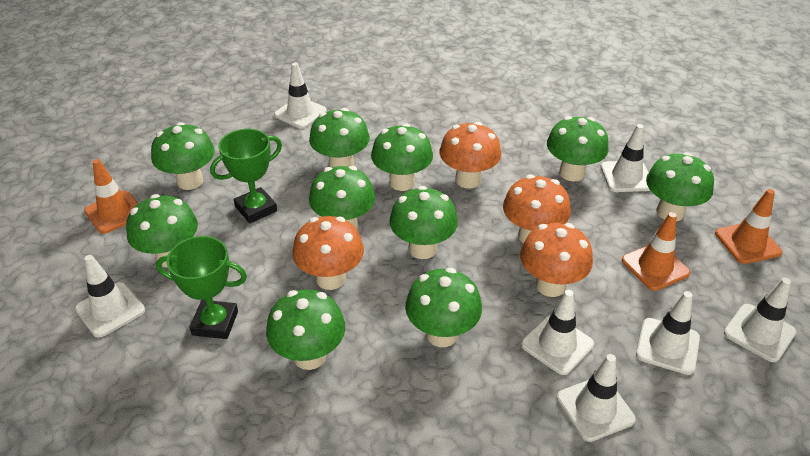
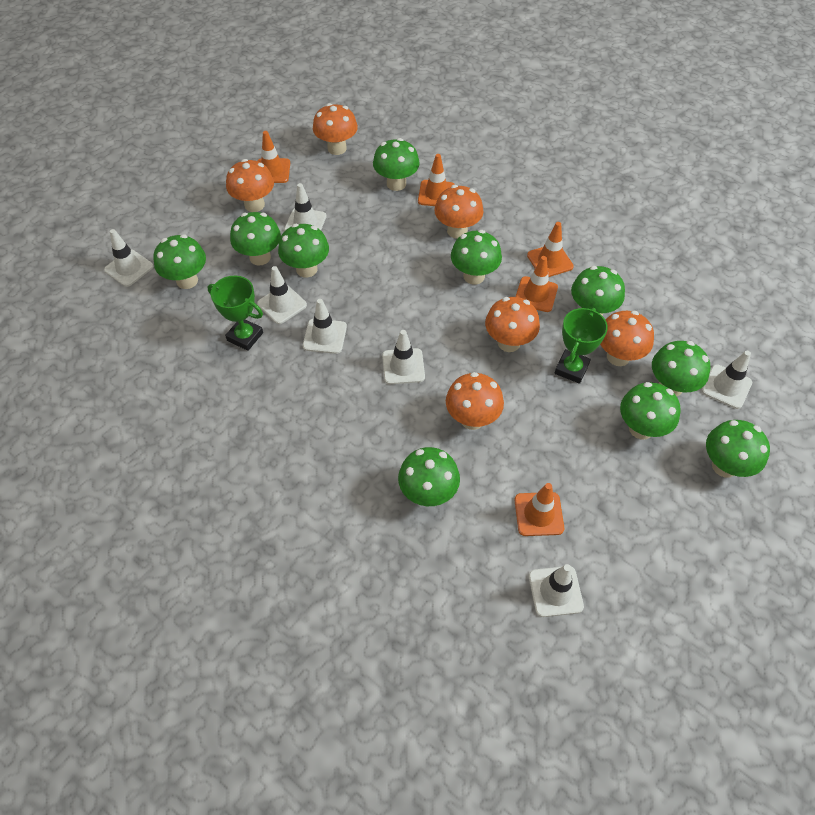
orange mushroom: [292,216,364,290] [440,122,501,188] [503,175,571,243] [520,223,593,297] = 4 -> [226,159,274,212] [313,103,358,155] [434,185,483,239] [446,372,504,430] [485,297,540,352] [600,311,654,366] = 6
orange traffic cone: [84,159,139,234] [622,212,690,291] [715,189,782,264] = 3 -> [257,131,290,183] [418,154,455,206] [514,483,564,536] [516,256,558,312] [527,222,574,277] = 5

